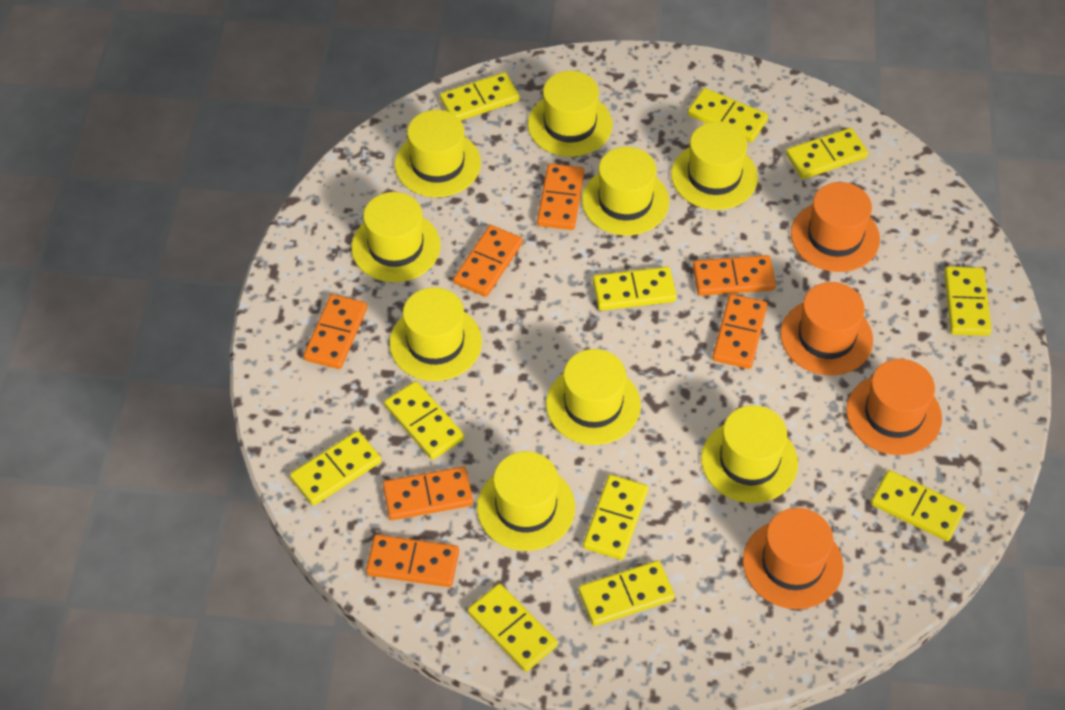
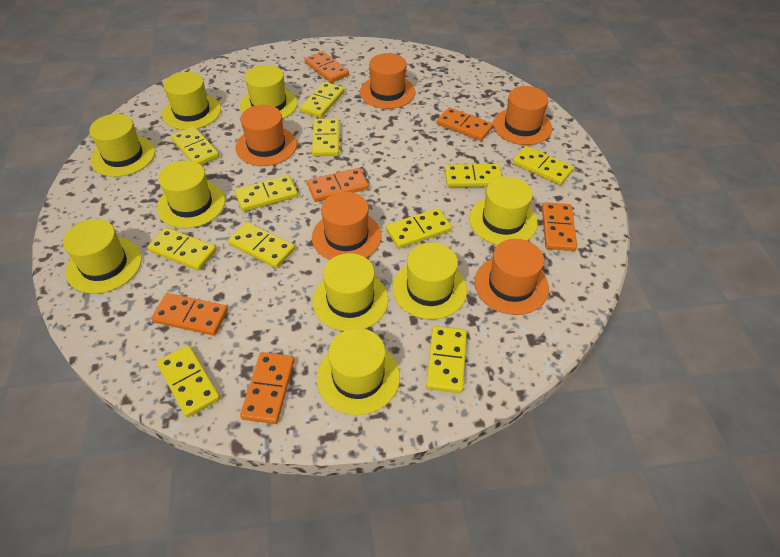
orange domino: [303,294,367,369] [366,534,459,587] [383,466,473,520] [453,225,523,297] [537,163,585,230] [693,255,776,296] [712,294,767,369] = 7 -> [151,293,228,336] [240,352,295,424] [304,51,349,83] [307,168,369,202] [437,107,493,141] [542,202,577,251] = 6
orange hat: [743,508,843,609] [780,282,873,376] [791,182,880,272] [846,359,942,455] = 4 -> [235,105,297,166] [312,192,382,260] [360,53,415,109] [474,239,549,315] [493,86,552,145] = 5

